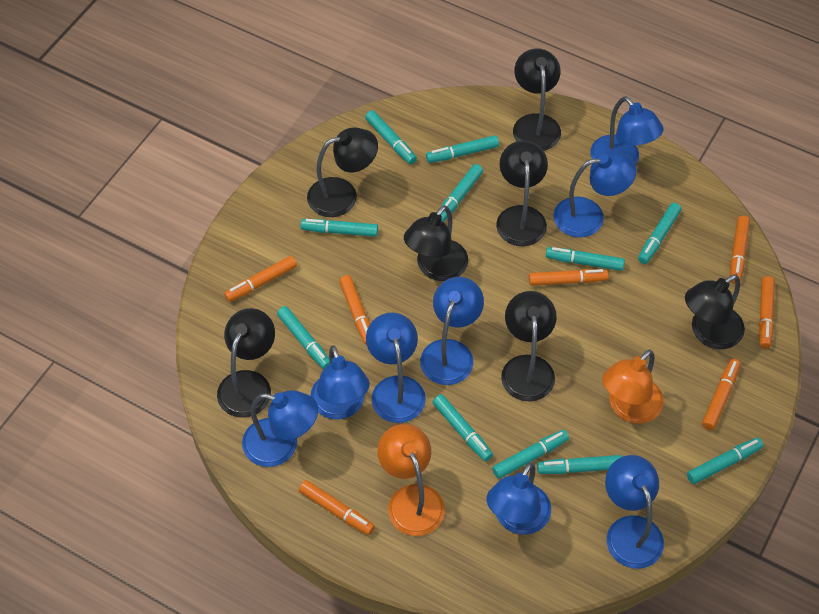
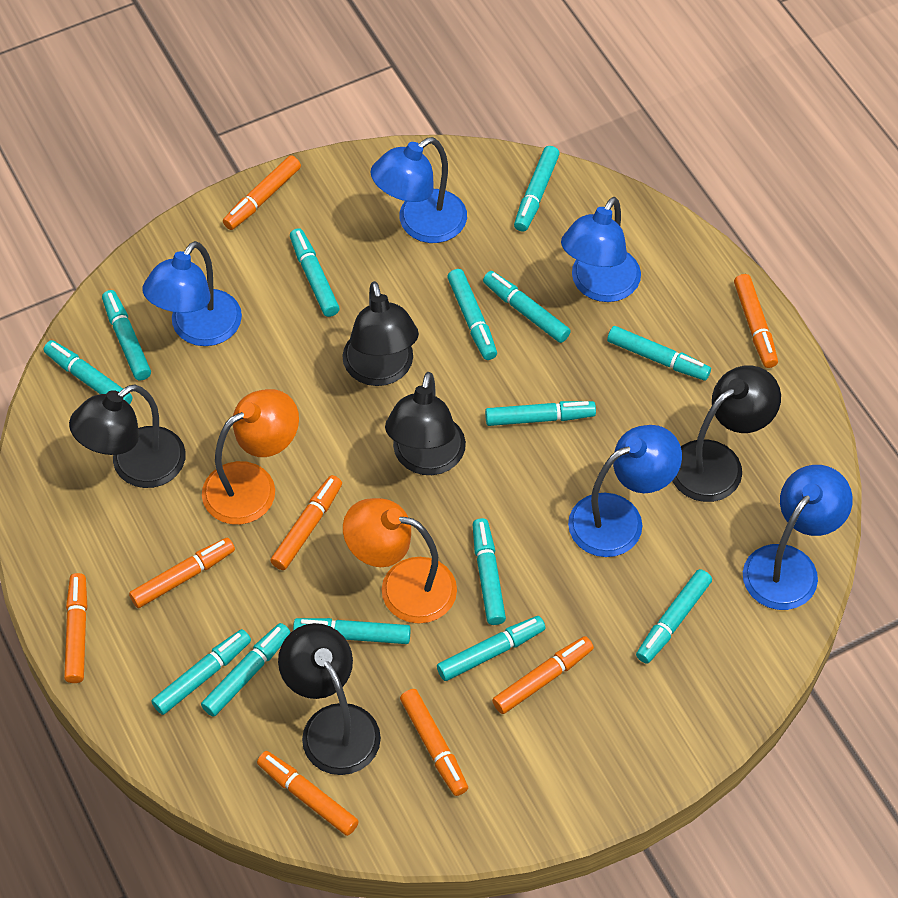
black lamp: [217,308,275,418] [307,127,378,217] [404,205,468,281] [496,140,548,246] [501,291,557,402] [513,48,561,151] [685,274,745,349] = 7 -> [69,384,186,488] [278,623,381,775] [342,281,419,386] [385,372,466,475] [672,365,781,502] = 5
blue lamp: [242,390,318,467] [311,345,370,420] [366,313,426,423] [420,277,484,385] [486,462,551,535] [553,151,637,237] [590,96,664,165] [605,455,664,569] = 8 -> [142,241,242,346] [370,137,467,243] [561,197,641,302] [568,425,682,557] [743,465,853,610] = 5
orange marker: [224,256,297,302] [299,480,375,535] [339,275,370,345] [529,269,608,286] [702,359,741,430] [730,216,750,284] [759,276,775,349] = 7 -> [64,573,87,683] [129,538,235,608] [223,155,301,230] [257,751,359,836] [270,475,342,570] [400,689,468,796] [492,636,594,714] [734,274,778,368] = 8
turquoise marker: [277,306,330,369] [301,219,378,237] [365,110,417,164] [426,135,499,163] [433,394,493,461] [441,164,483,222] [492,430,569,479] [537,455,622,474] [546,247,625,271] [638,203,681,264] [687,437,763,484] = 11 -> [44,340,132,404] [102,290,151,381] [151,629,251,715] [201,623,291,717] [290,228,340,317] [293,618,411,644] [437,616,546,681] [447,269,497,360] [473,518,506,625] [483,271,571,343] [485,401,596,426] [514,146,560,232] [607,326,711,381] [636,569,712,664] = 14

